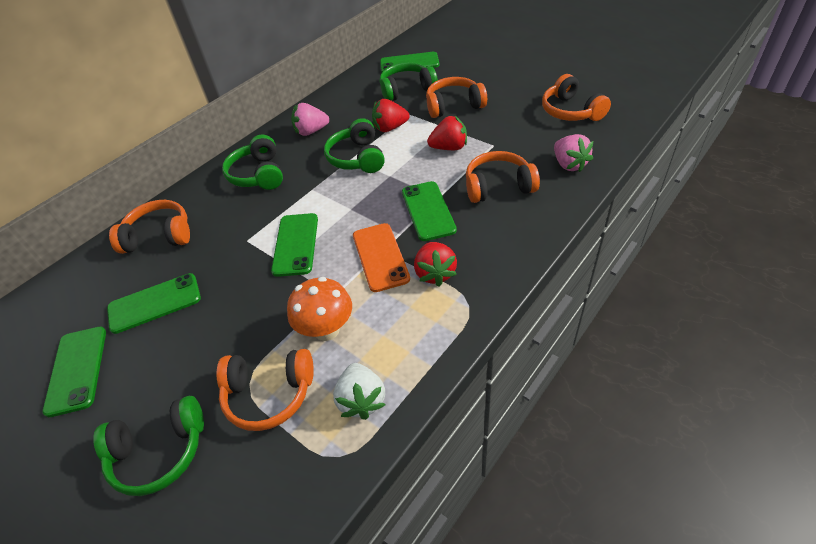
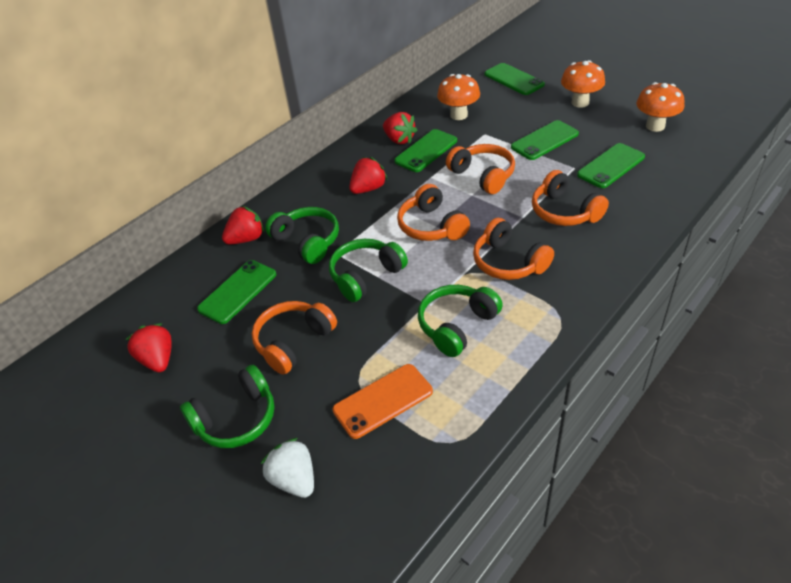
orange mushroom: [287,277,352,341] = 1 -> [437,74,480,120] [561,60,605,108] [636,82,684,132] = 3
pink strawberry: [291,103,329,136] [554,134,593,172] = 2 -> none = 0
red strawberry: [372,99,410,132] [414,242,457,286] [427,116,467,150] = 3 -> [126,323,172,372] [222,206,264,245] [349,157,388,194] [383,112,417,144] = 4

